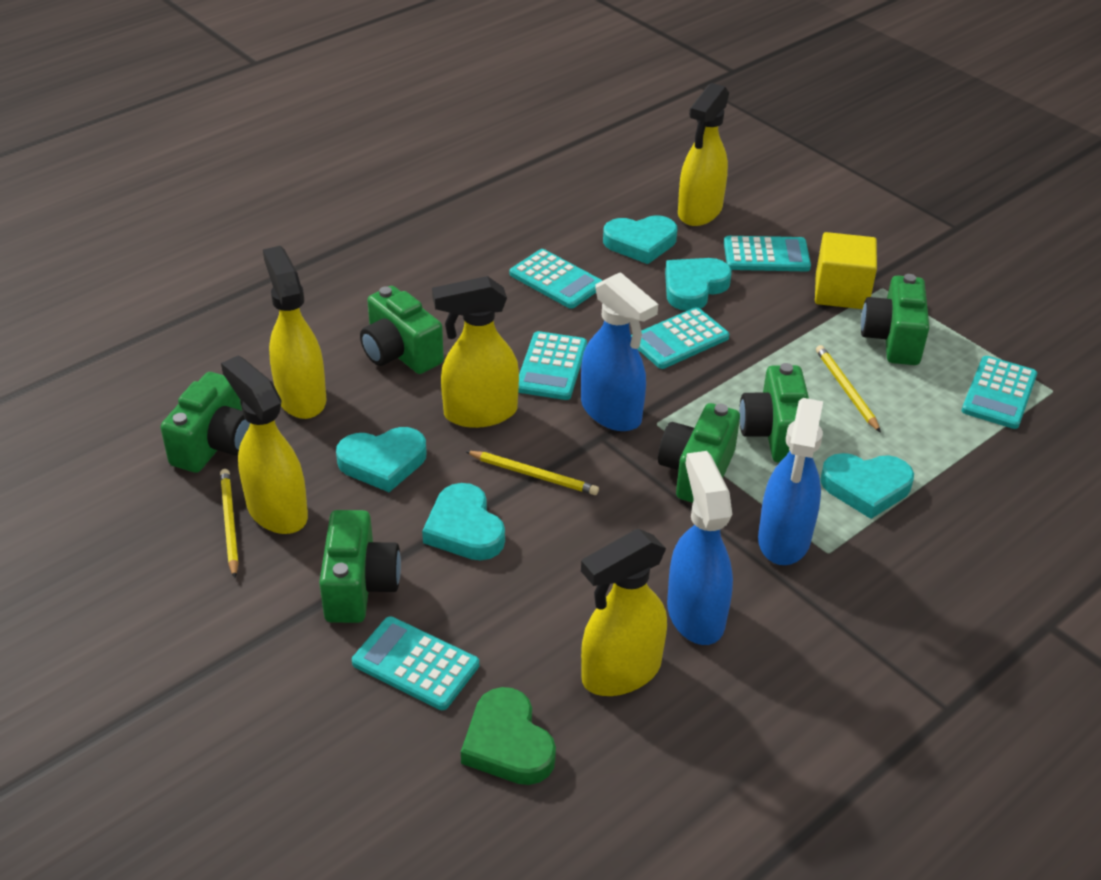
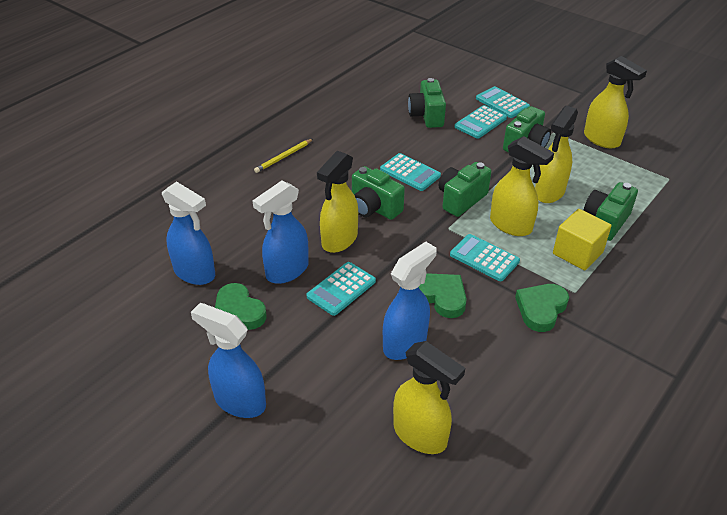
blue spray bottle: [581,272,658,431] [667,451,733,645] [758,398,823,565] = 3 -> [162,181,215,285] [191,303,266,418] [253,181,309,284] [383,242,437,360] = 4
green camera: [160,372,250,473] [319,510,401,623] [360,286,444,374] [658,403,740,503] [739,363,809,463] [861,274,929,365] = 6 -> [352,166,405,220] [408,78,446,128] [439,162,491,217] [503,106,551,152] [584,182,638,241] = 5
green heart: [461,687,556,785] = 1 -> [215,283,267,330] [419,273,467,318] [515,284,569,332] = 3
turquoise calculator: [352,616,479,710] [510,249,603,309] [518,331,587,400] [631,307,729,369] [724,236,811,271] [962,356,1037,429] = 6 -> [306,262,376,316] [380,153,441,191] [450,234,520,281] [455,105,507,139] [476,86,530,118] = 5
turquoise heart: [336,427,427,492] [422,483,505,560] [603,215,677,264] [665,258,732,311] [820,453,914,519] = 5 -> none = 0
yellow pencil: [220,469,239,578] [465,451,599,495] [816,345,881,433] = 3 -> [254,139,313,173] = 1

